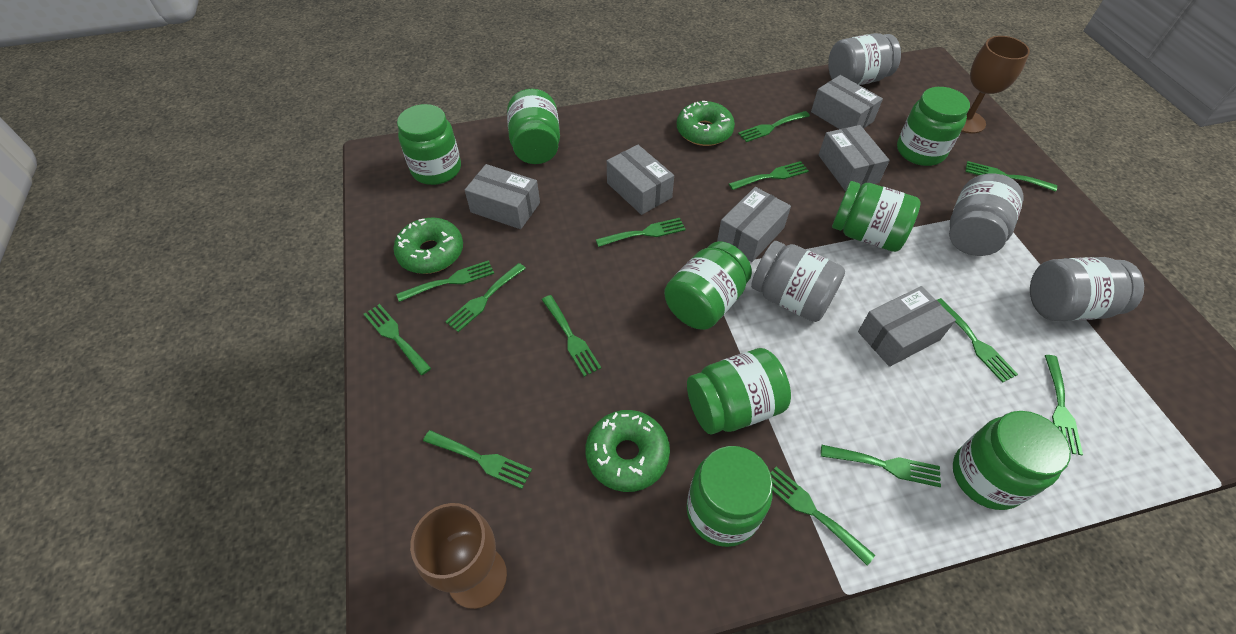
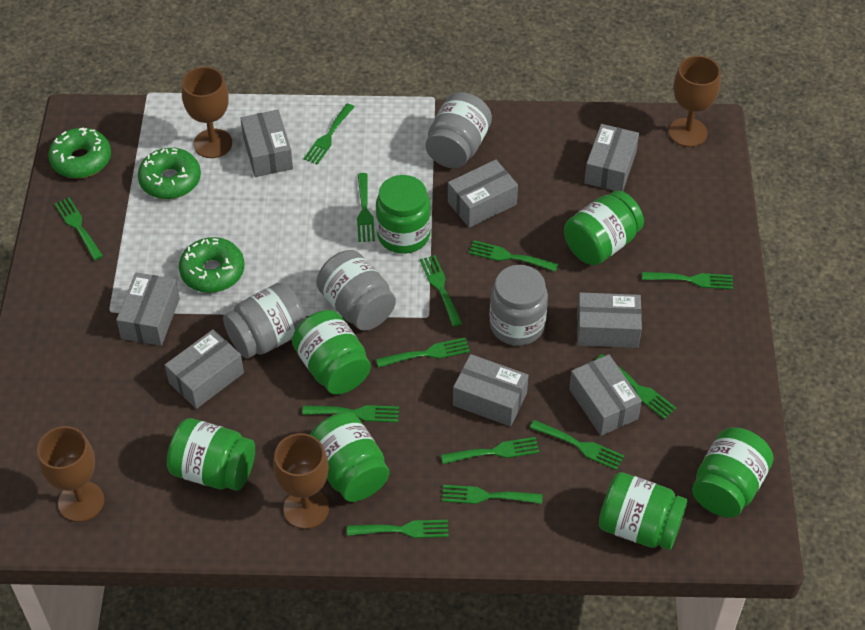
brown goblet: [410,503,507,609] [961,36,1030,134] = 2 -> [37,426,104,522] [182,67,232,158] [273,433,329,529] [669,56,721,147] = 4
green jar: [397,104,461,185] [507,89,560,164] [664,241,752,330] [687,348,791,434] [687,446,773,547] [832,181,921,252] [897,87,970,166] [953,411,1071,510] = 8 -> [167,418,255,491] [292,310,371,395] [310,413,389,502] [376,175,431,254] [564,190,644,266] [599,472,688,550] [692,428,774,518] = 7
grey box: [465,164,540,229] [607,144,674,215] [717,187,791,262] [811,75,883,129] [819,125,890,191] [858,286,956,367] = 6 -> [116,272,180,346] [165,329,244,409] [240,110,293,177] [448,160,518,228] [453,354,529,427] [569,354,642,436] [577,292,642,348] [584,124,639,191] = 8

